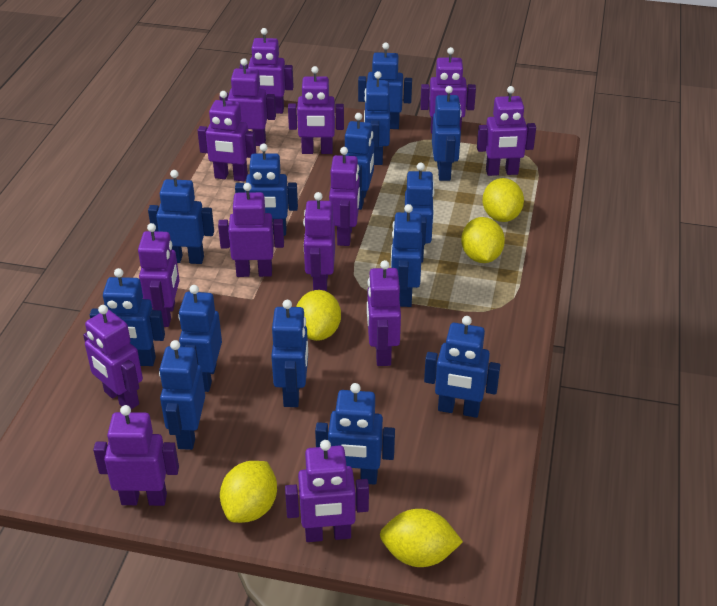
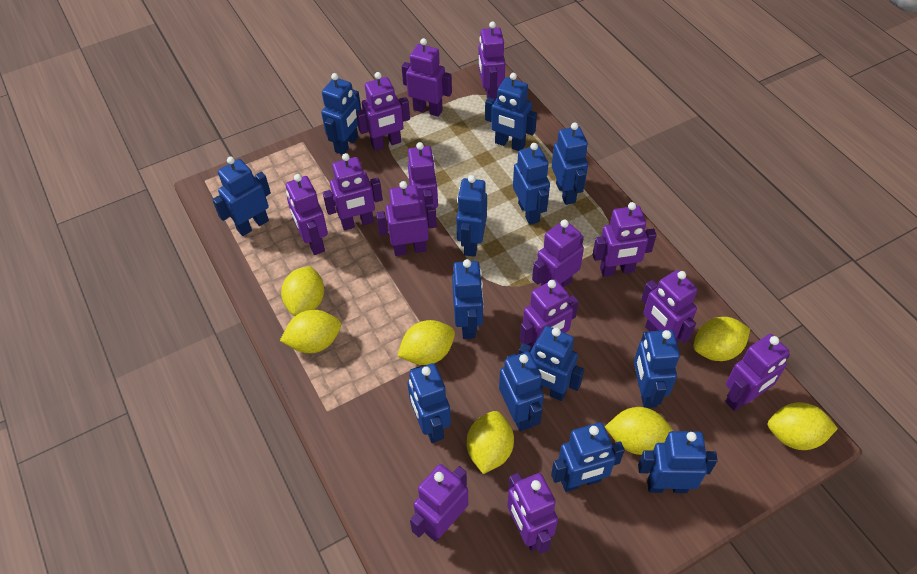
blue robot: [90,268,165,366] [148,170,214,264] [159,340,205,450] [178,285,222,392] [235,143,298,236] [271,300,308,407] [315,383,395,485] [345,113,374,210] [358,42,412,129] [364,71,390,165] [391,204,422,307] [404,163,435,263] [424,316,500,418] [432,86,462,181] = 14 -> [212,157,271,236] [321,73,361,155] [408,363,451,443] [452,259,483,339] [456,175,487,257] [485,73,537,151] [499,352,544,431] [513,143,550,225] [519,326,584,401] [551,422,625,492] [552,123,588,205] [634,330,680,408] [638,431,718,493] = 13
yellow lemon: [220,461,277,523] [296,290,341,341] [380,509,463,567] [461,217,505,263] [482,178,524,222] = 5 -> [280,310,341,353] [281,266,324,316] [397,320,455,365] [467,411,514,474] [605,407,673,455] [693,317,750,361] [768,402,838,450] = 7

